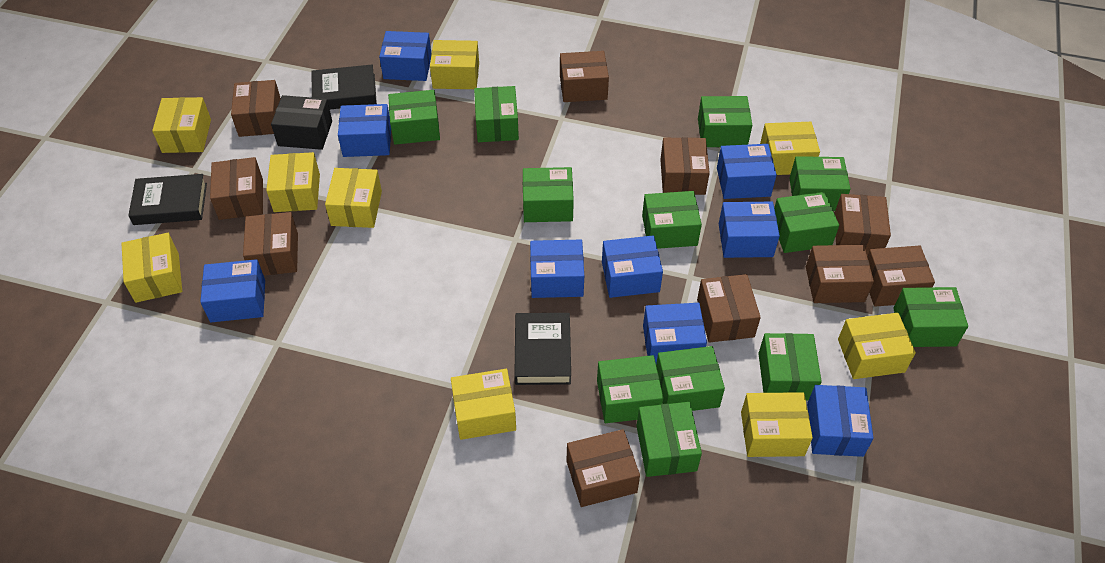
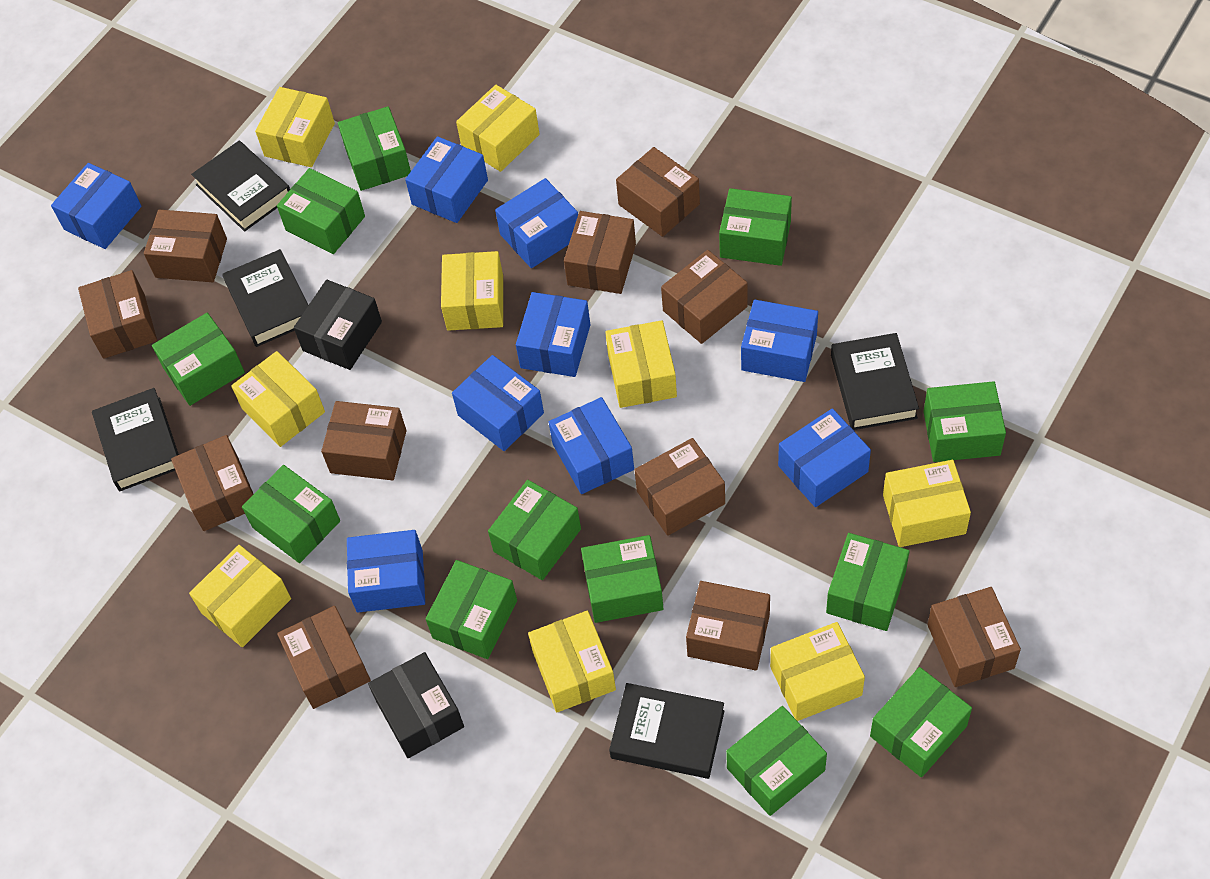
black book: [128,174,207,225] [311,64,377,109] [514,313,571,385] = 3 -> [92,388,179,491] [191,141,290,232] [222,249,308,347] [609,683,724,779] [831,333,919,430] = 5
black box: [271,95,332,150] = 1 -> [294,280,382,370] [368,652,464,758] = 2
brown box: [210,157,263,220] [231,80,281,137] [243,212,298,275] [560,51,609,102] [567,429,640,507] [660,137,710,195] [697,274,761,343] [806,245,874,303] [834,194,891,255] [867,246,935,307] = 10 -> [78,270,157,359] [144,210,227,282] [171,435,253,531] [277,606,371,709] [321,401,407,480] [564,211,636,294] [616,147,700,237] [635,438,725,536] [661,250,748,344] [686,581,770,671] [928,587,1021,687] = 11

